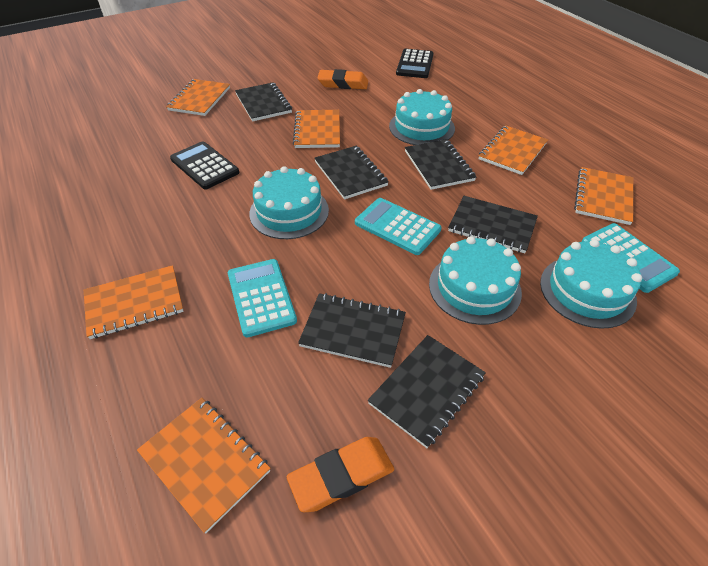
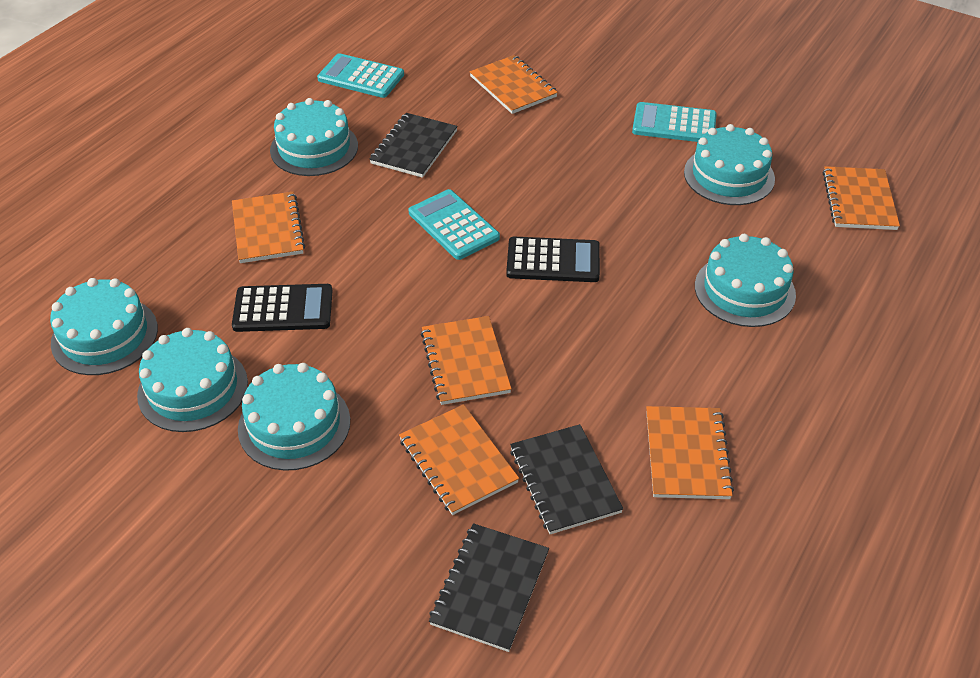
black notebook: [235,82,292,122] [298,293,406,368] [314,146,389,199] [368,335,486,448] [405,139,476,190] [448,196,538,253] = 6 -> [369,113,458,178] [429,523,549,652] [510,424,623,534] = 3
orange eraser: [287,437,394,512] [317,69,368,89] = 2 -> none = 0
turquoise cake: [249,166,329,239] [389,89,455,145] [429,236,522,325] [540,239,642,329] = 4 -> [50,278,158,375] [137,328,248,432] [238,363,350,471] [270,98,358,176] [684,124,775,205] [695,234,796,327] = 6

